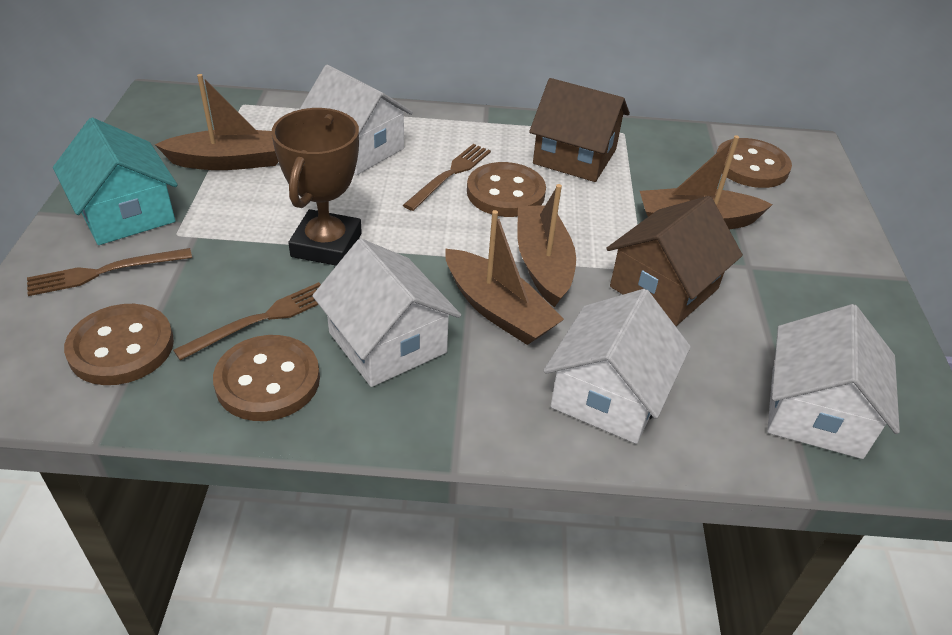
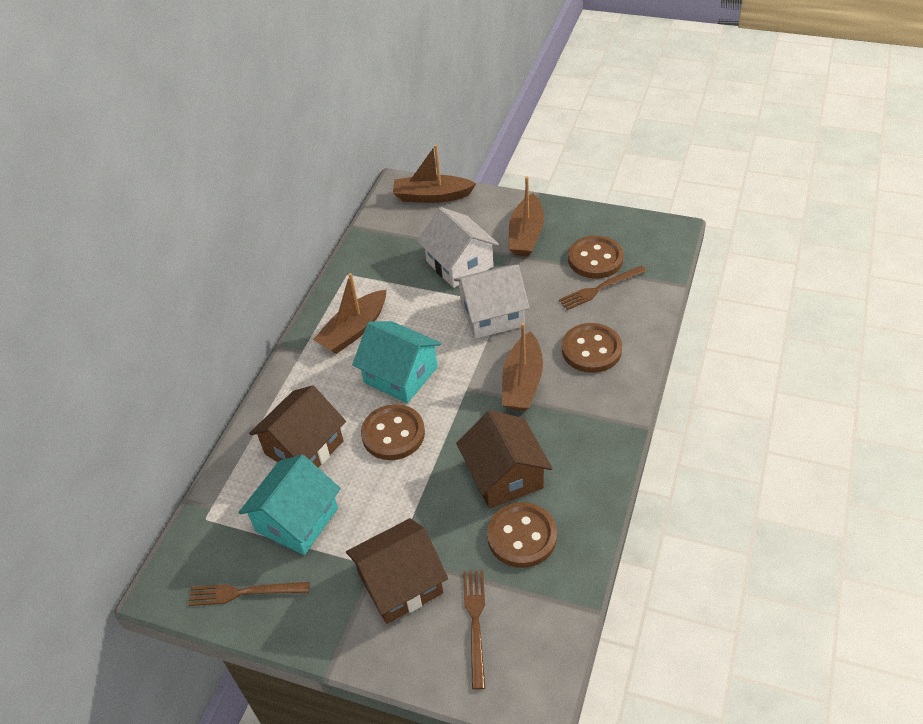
brown house: [529,78,630,182] [606,196,743,326] = 2 -> [249,385,346,467] [346,518,448,624] [456,410,552,509] = 3
brown trophy: [271,108,362,266] = 1 -> none = 0
turquoise house: [53,118,178,245] = 1 -> [238,455,341,555] [352,321,442,403] = 2
white house: [299,65,413,175] [312,239,461,387] [544,289,691,444] [767,304,900,459] = 4 -> [417,207,499,288] [454,265,530,339] = 2

